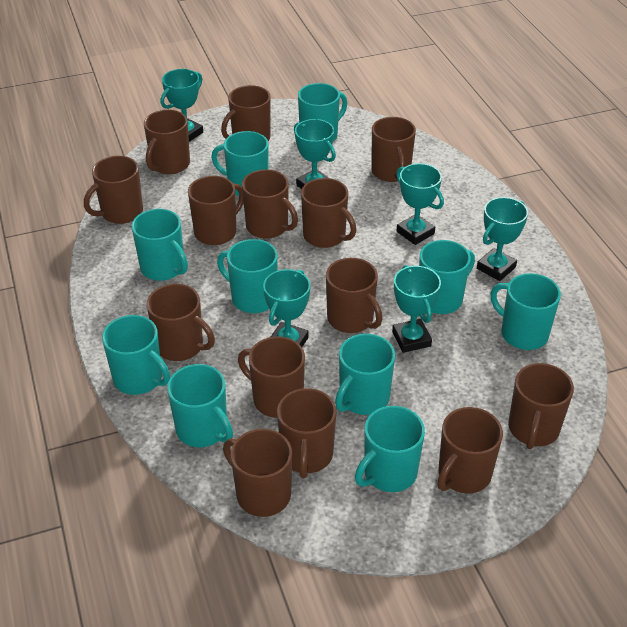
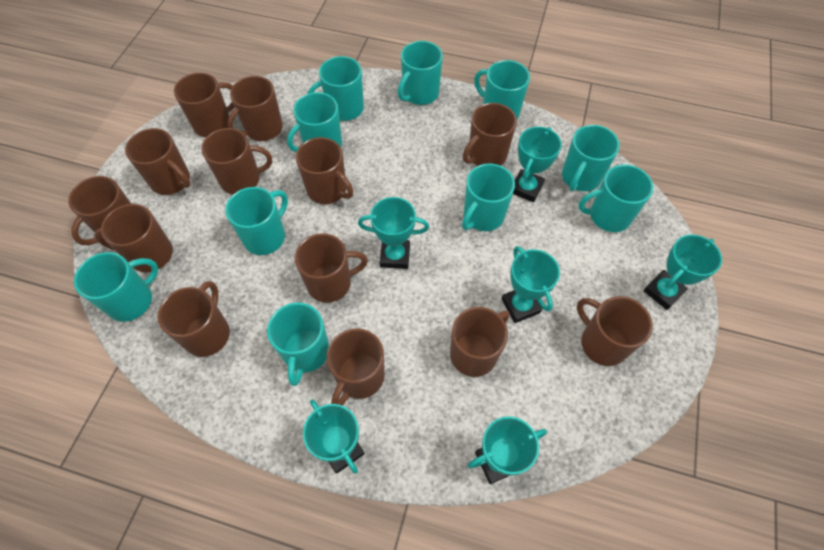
brown mug: [84,156,143,224] [144,110,190,174] [146,284,215,361] [188,176,244,245] [221,85,271,141] [223,429,292,517] [238,337,305,418] [242,169,298,239] [277,388,336,478] [301,178,356,248] [326,258,383,333] [371,117,416,182] [437,407,503,493] [508,363,574,449] = 14 -> [68,176,131,245] [94,204,173,272] [125,128,190,195] [158,281,230,357] [174,73,234,137] [201,128,272,194] [227,76,283,141] [295,233,368,303] [296,137,353,204] [327,328,385,406] [450,307,510,377] [463,103,517,166] [577,296,653,366] = 13

